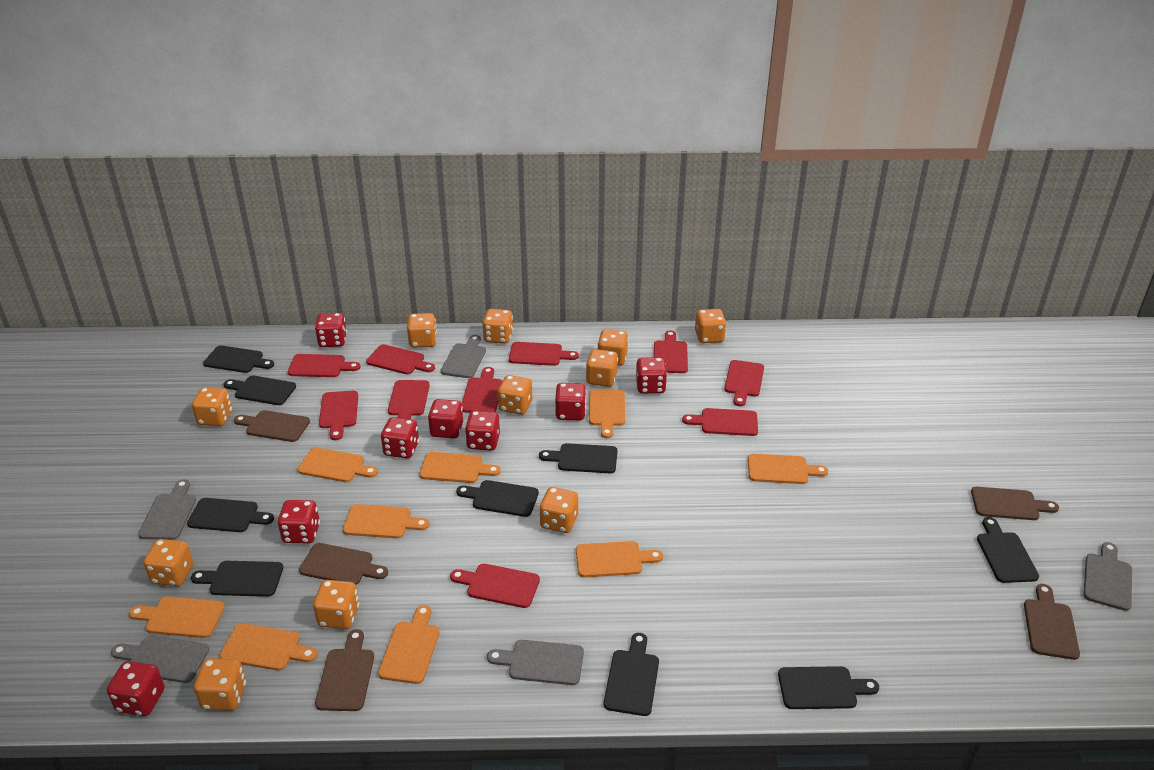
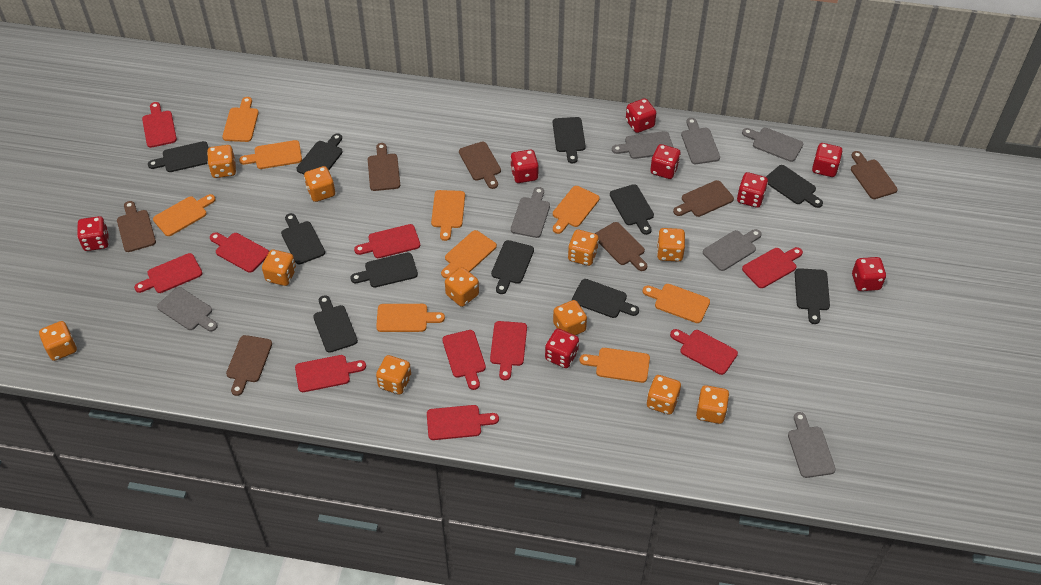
black cutting board: [187,498,274,532] [191,561,283,597] [203,345,274,373] [224,376,296,405] [456,480,539,517] [539,443,617,473] [604,633,659,716] [778,666,879,709] [977,517,1039,583] = 9 -> [148,141,209,172] [281,213,325,264] [296,133,343,174] [313,295,358,353] [350,253,418,288] [491,240,534,294] [553,117,586,163] [572,279,639,318] [610,184,654,235] [766,165,823,208] [795,268,830,324] = 11
brown cutting board: [234,410,310,442] [299,543,388,585] [315,629,374,711] [971,487,1059,520] [1024,584,1080,660] = 5 -> [117,201,156,252] [226,335,272,396] [368,143,400,191] [459,142,501,189] [595,222,647,271] [673,180,734,217] [851,151,898,199] = 7
grey cutting board: [111,635,209,683] [138,479,196,540] [441,335,486,378] [487,640,584,685] [1083,542,1132,611] = 5 -> [157,287,218,332] [511,187,550,238] [612,131,674,159] [681,118,720,164] [703,229,762,271] [742,128,803,162] [788,412,836,478] = 7

